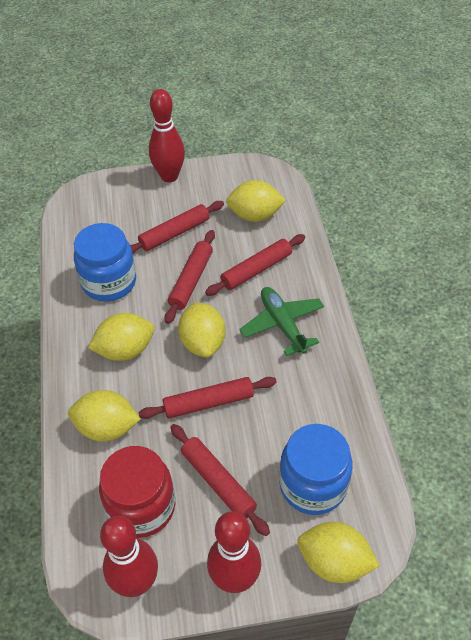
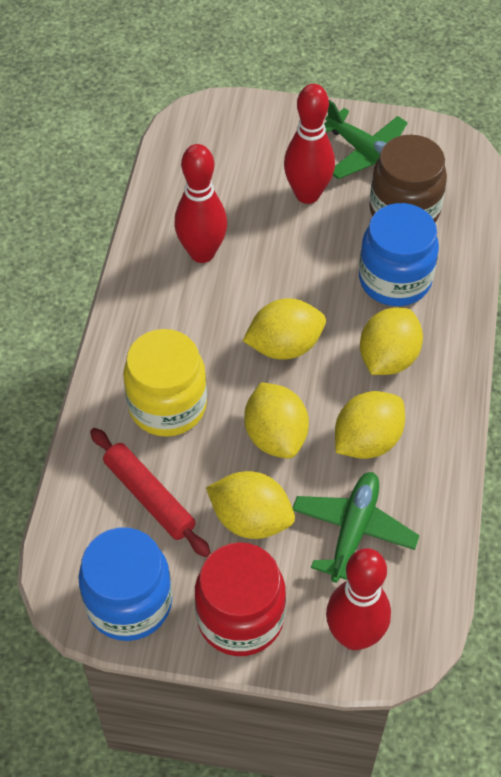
brown jar: none = 0 -> [369,135,447,222] = 1
green plane: [239,287,324,356] = 1 -> [293,472,420,583] [324,100,408,179] = 2
red rolling pin: [130,201,224,254] [138,377,277,419] [165,230,215,324] [170,424,270,536] [205,234,305,296] = 5 -> [90,428,211,557] = 1
yellow jar: none = 0 -> [123,329,207,437] = 1

